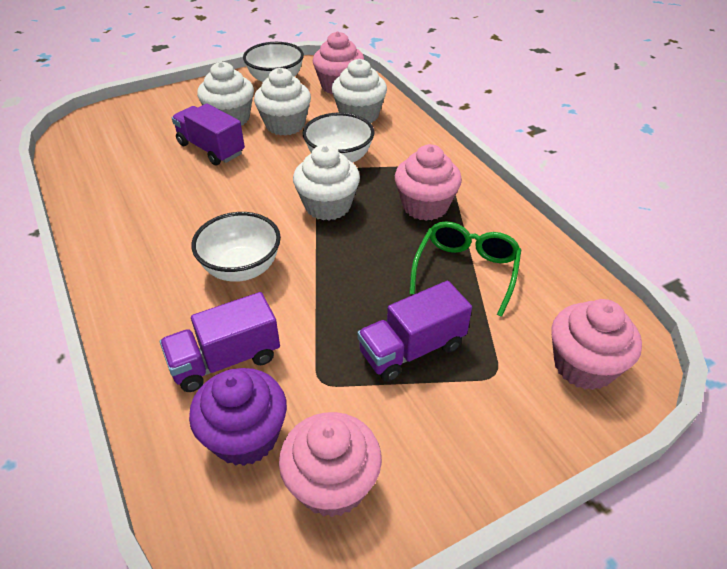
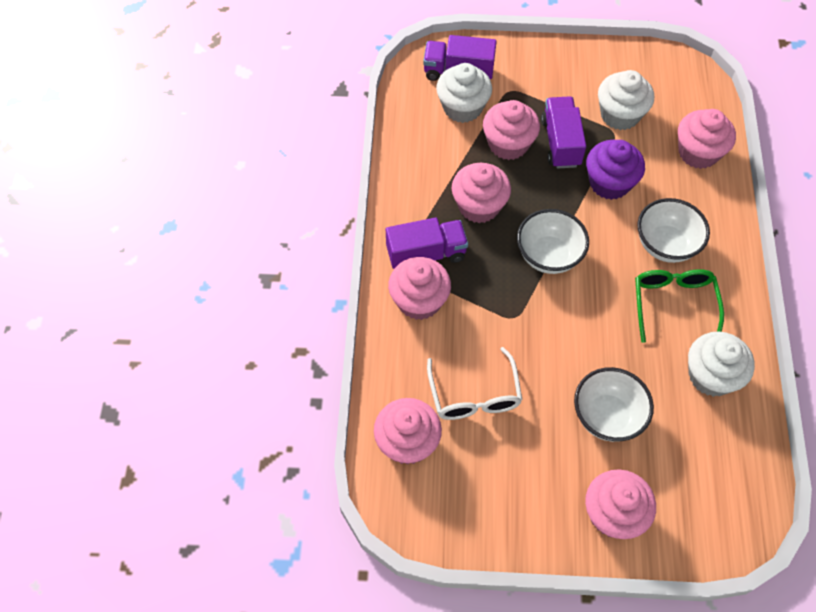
pink cupcake: [279,412,382,517] [313,31,365,94] [395,144,462,221] [551,299,642,390] = 4 -> [374,398,442,465] [388,257,451,320] [452,163,511,223] [483,100,540,160] [585,469,656,539] [678,109,736,169] = 6
white cupcake: [197,62,254,125] [254,68,311,136] [293,144,360,220] [332,59,387,123] = 4 -> [436,63,492,123] [598,70,654,130] [688,332,755,397] = 3
white glasses: none = 0 -> [427,347,522,420] = 1

